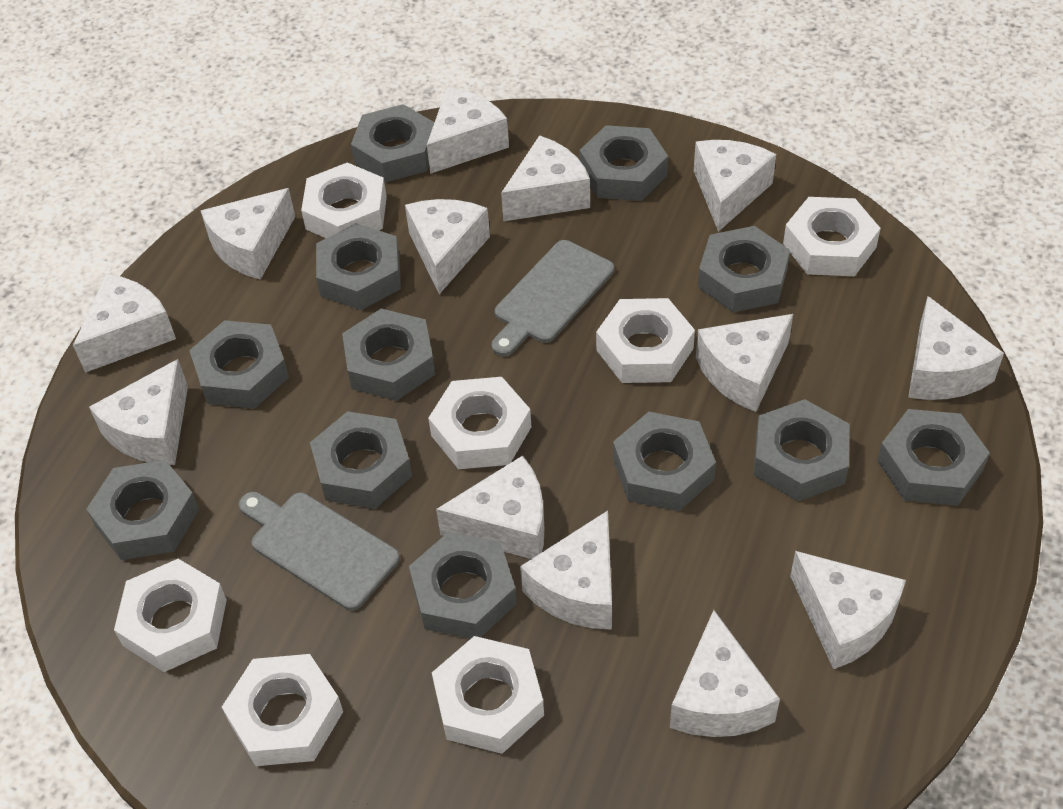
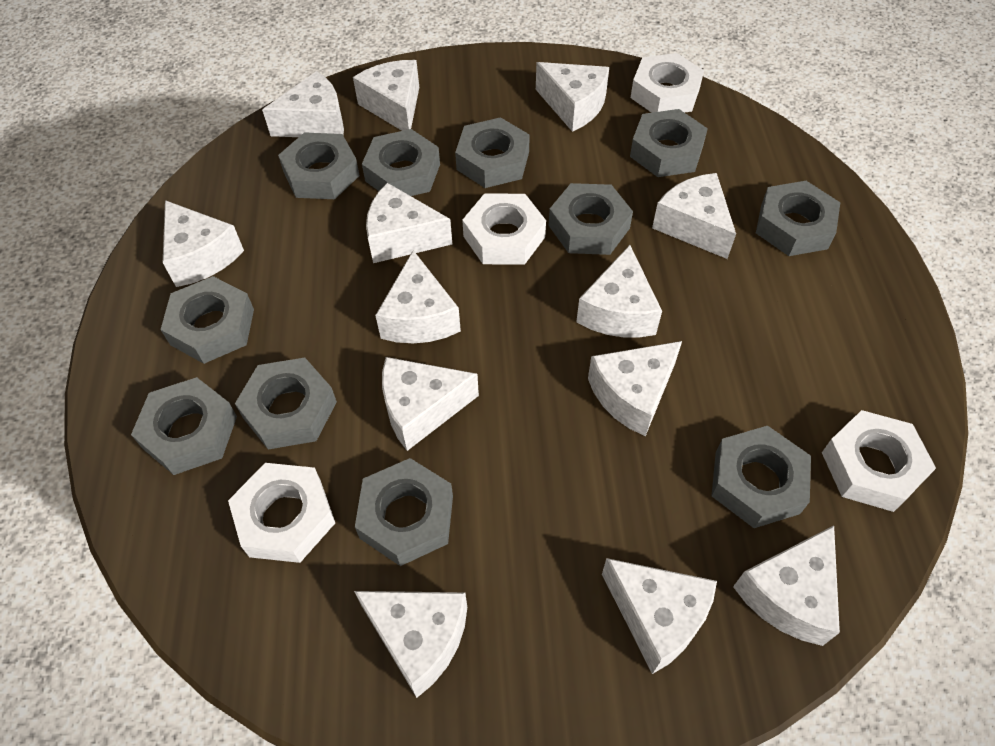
grey cutting board: [239,492,400,611] [492,240,614,356] = 2 -> none = 0
grey nut: [86,460,199,560] [189,320,289,409] [310,411,412,509] [316,223,401,310] [342,309,435,401] [351,104,435,183] [409,532,517,639] [580,125,668,201] [613,412,716,511] [698,226,790,312] [753,399,850,501] [877,409,990,506] = 12 -> [131,377,237,475] [161,276,254,364] [235,358,337,449] [278,132,360,199] [355,458,453,566] [362,129,440,196] [455,117,530,188] [549,183,633,255] [630,109,708,177] [712,426,811,528] [756,181,840,256] = 11
white nut: [114,559,227,672] [222,654,343,766] [301,162,387,238] [428,377,531,469] [432,636,544,754] [596,298,695,383] [783,197,881,276] = 7 -> [228,463,335,563] [462,193,546,265] [631,53,704,113] [822,410,936,512] = 4

